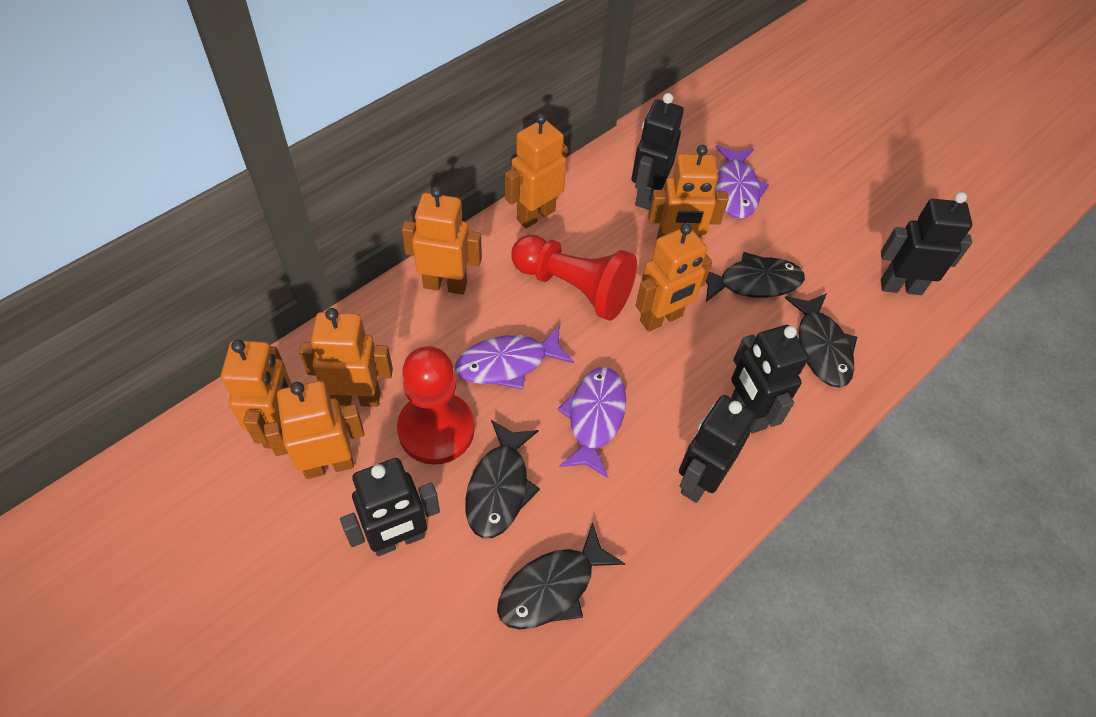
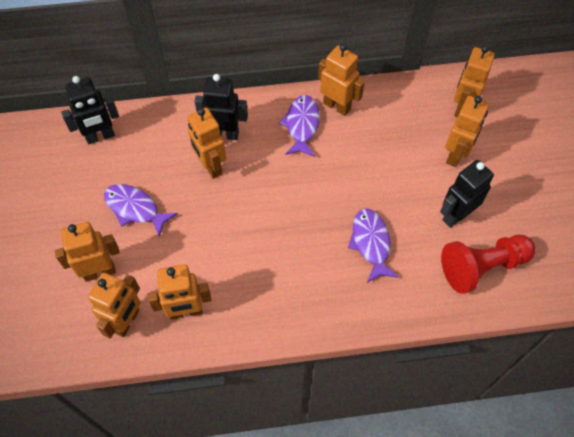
black fish: [465,420,540,539] [497,522,625,630] [706,252,805,302] [785,293,857,388] = 4 -> none = 0
black robot: [340,458,440,556] [632,93,684,210] [679,395,756,503] [731,325,809,433] [881,192,972,295] = 5 -> [61,76,119,144] [195,74,248,140] [440,160,494,228] = 3
red pawn: [397,346,475,465] [512,235,637,321] = 2 -> [441,235,536,294] = 1

